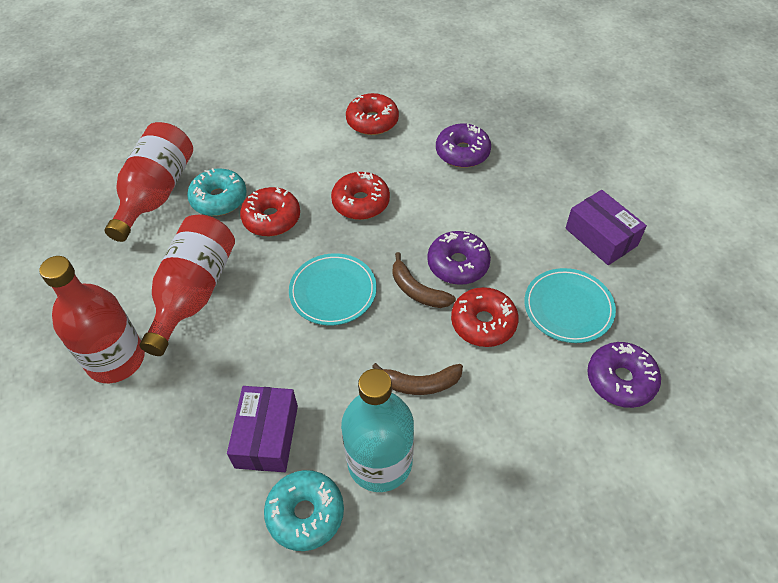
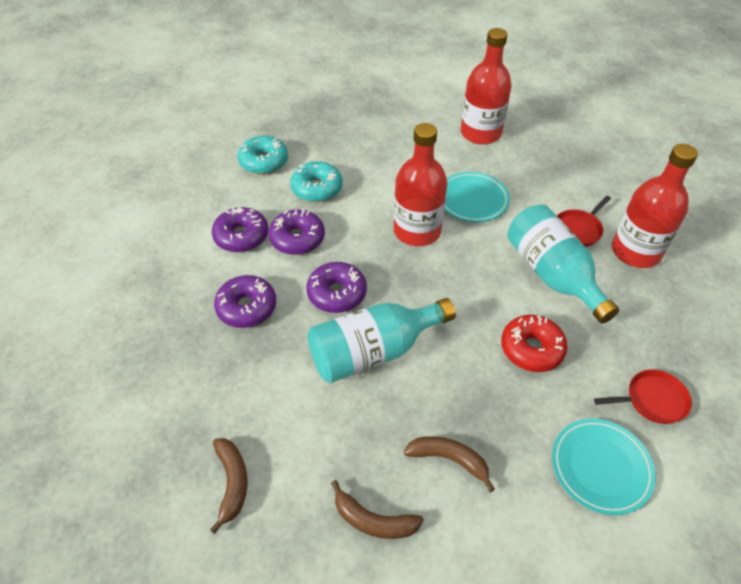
brown banana: [372,363,463,395] [393,252,456,308] = 2 -> [210,438,248,534] [331,480,424,539] [404,436,495,492] = 3
purple box: [227,386,298,472] [565,190,647,265] = 2 -> none = 0
purple donut: [427,231,491,285] [436,123,491,168] [587,342,661,408] = 3 -> [212,207,268,252] [214,275,276,328] [268,209,325,255] [306,262,367,313] = 4
red donut: [240,187,300,236] [331,172,390,220] [346,93,399,135] [451,287,519,347] = 4 -> [501,315,568,372] = 1
red pan: none = 0 -> [557,196,611,247] [594,369,692,424] = 2
turquoise bottle: [341,369,414,492] = 1 -> [307,298,456,383] [507,205,619,323] = 2

